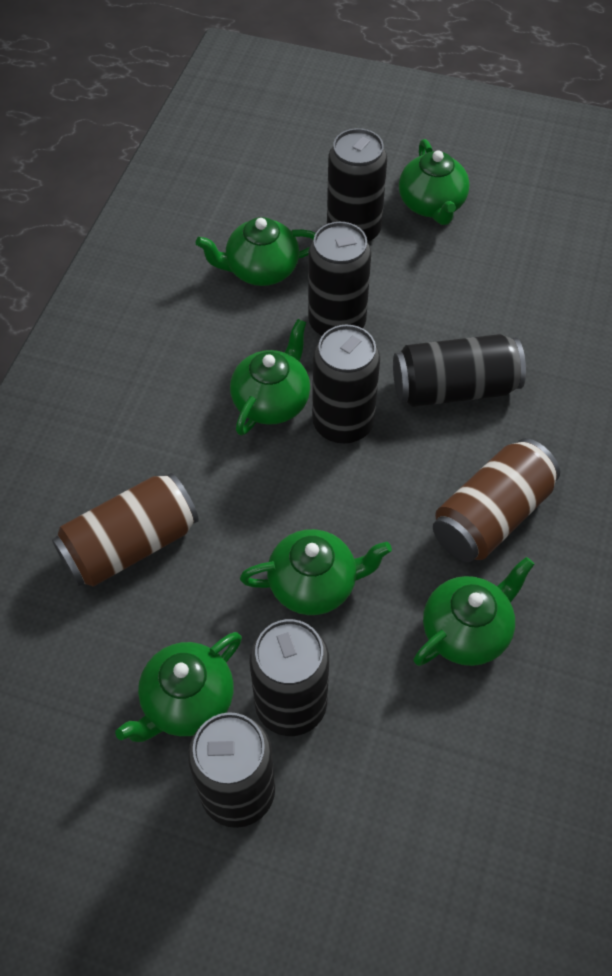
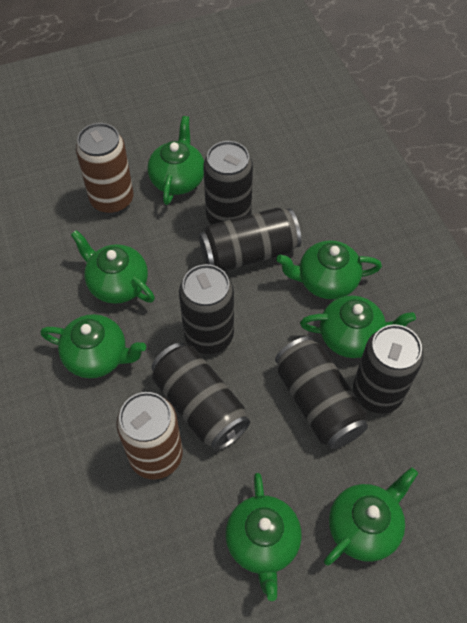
green teapot: [115,632,242,742] [196,217,316,286] [230,319,310,436] [240,529,392,615] [399,139,470,225] [413,557,534,666] = 6 -> [40,314,146,378] [71,230,155,304] [147,116,204,205] [225,473,301,601] [276,240,382,299] [300,295,416,358] [324,467,418,566] = 7

